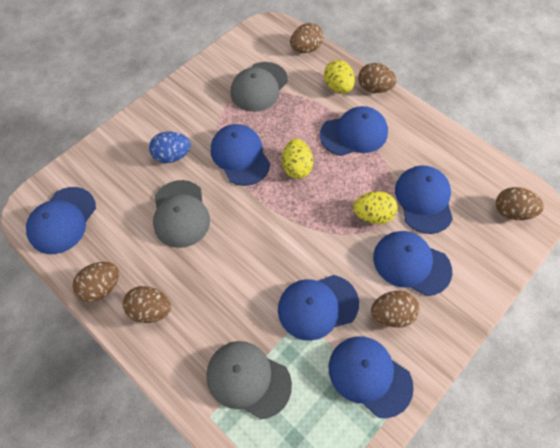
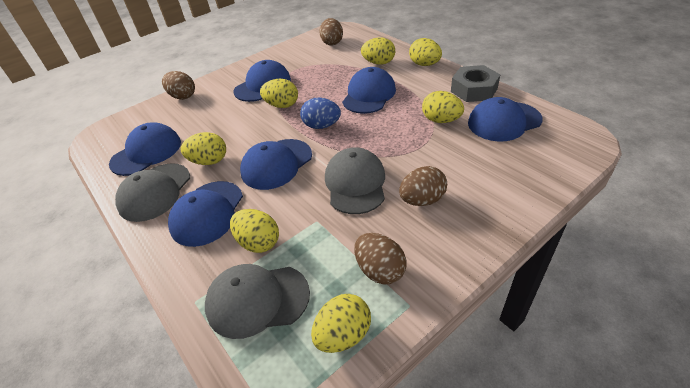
blue cap: [26,187,96,254] [211,124,270,186] [278,275,359,341] [320,106,388,156] [329,336,414,418] [373,231,452,296] [395,165,453,234] = 7 -> [109,123,181,176] [168,181,243,247] [234,60,291,102] [240,139,312,190] [342,67,396,114] [468,97,543,142] = 6
brown egg: [72,262,119,302] [123,286,171,323] [290,23,323,53] [358,63,397,93] [371,291,420,328] [496,187,544,220] = 6 -> [162,71,195,100] [319,18,343,45] [354,233,407,284] [399,166,447,206] = 4
grey nut: none = 0 -> [451,65,500,102] = 1
yellow egg: [282,139,313,179] [324,60,355,93] [353,191,398,224] = 3 -> [181,132,226,165] [230,209,279,253] [260,79,298,108] [311,294,371,353] [361,37,395,65] [409,38,442,66] [422,91,464,123] = 7

